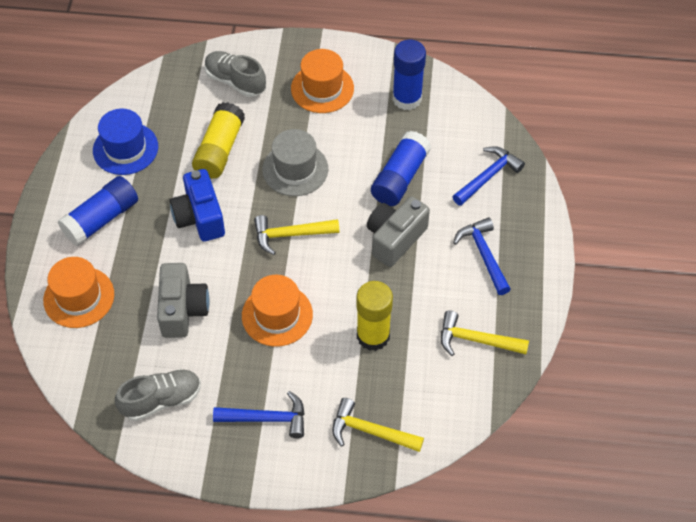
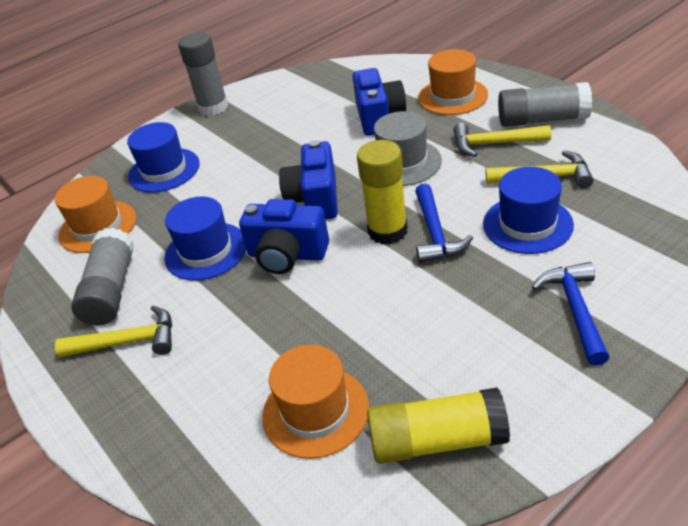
blue camera: [170,169,225,242] = 1 -> [239,199,329,274] [279,140,338,219] [352,68,406,136] = 3
blue glue stick: [58,176,138,246] [371,131,431,206] [392,39,426,110] = 3 -> none = 0
blue hammer: [213,391,305,438] [452,146,525,206] [453,218,511,295] = 3 -> [415,184,473,263] [532,262,610,366] = 2
blue hat: [93,109,158,175] = 1 -> [127,122,200,193] [164,197,246,280] [483,167,574,254] = 3
grey camera: [157,263,209,338] [367,197,430,267] = 2 -> none = 0
grey glue stick: none = 0 -> [71,228,134,326] [178,32,228,116] [498,82,592,127] = 3
grey shoe: [115,369,201,421] [205,51,266,97] = 2 -> none = 0

